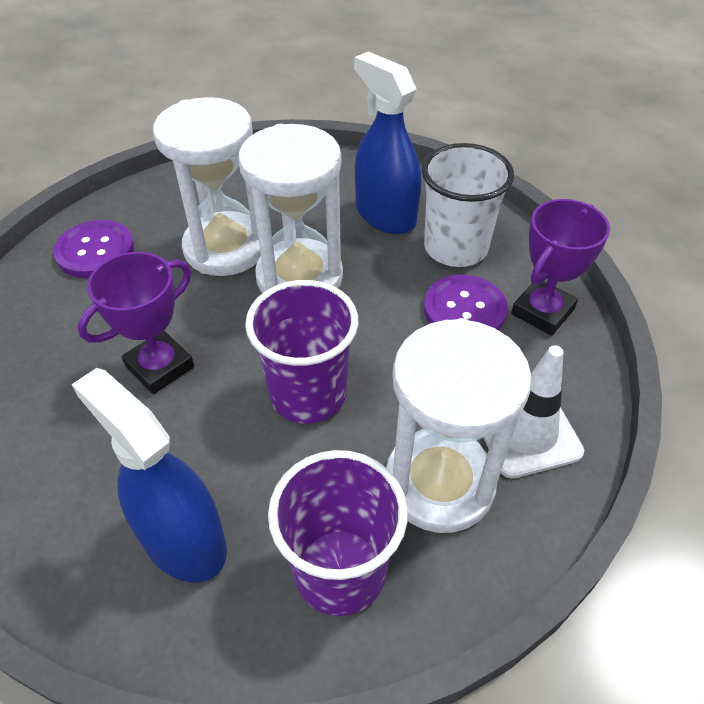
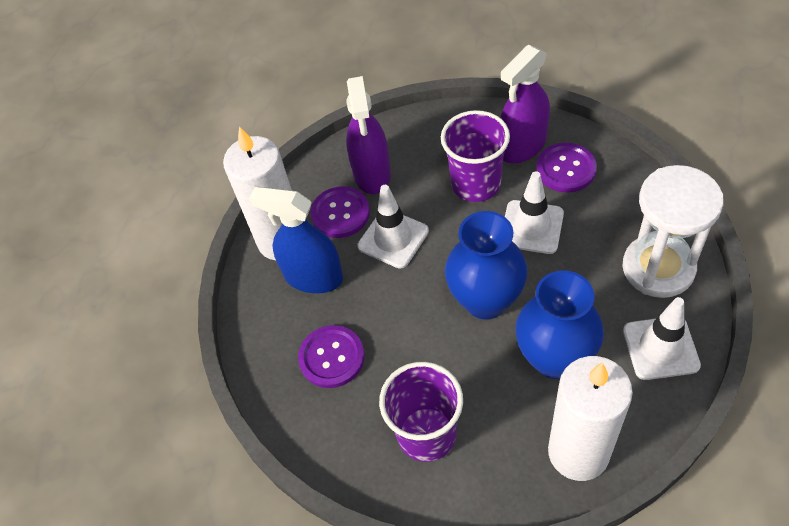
blue spray bottle: [72,368,227,583] [354,52,421,234] = 2 -> [249,187,343,293] = 1
blue vase: none = 0 -> [445,211,528,320] [515,270,604,379] = 2
purple button: [53,220,134,278] [424,275,508,331] = 2 -> [298,325,365,388] [310,186,370,238] [536,143,597,193] = 3
purple spray bottle: none = 0 -> [346,76,391,194] [500,45,550,163] = 2
purple trophy: [78,252,194,394] [511,199,610,336] = 2 -> none = 0
white candle: none = 0 -> [223,126,292,260] [548,356,633,481] = 2
white cup: [421,143,514,267] = 1 -> none = 0
white hourglass: [153,97,261,276] [238,124,343,293] [386,318,532,533] = 3 -> [623,165,724,298] = 1
white traffic cone: [483,345,584,478] = 1 -> [358,185,429,269] [505,171,564,254] [623,297,701,380] = 3

